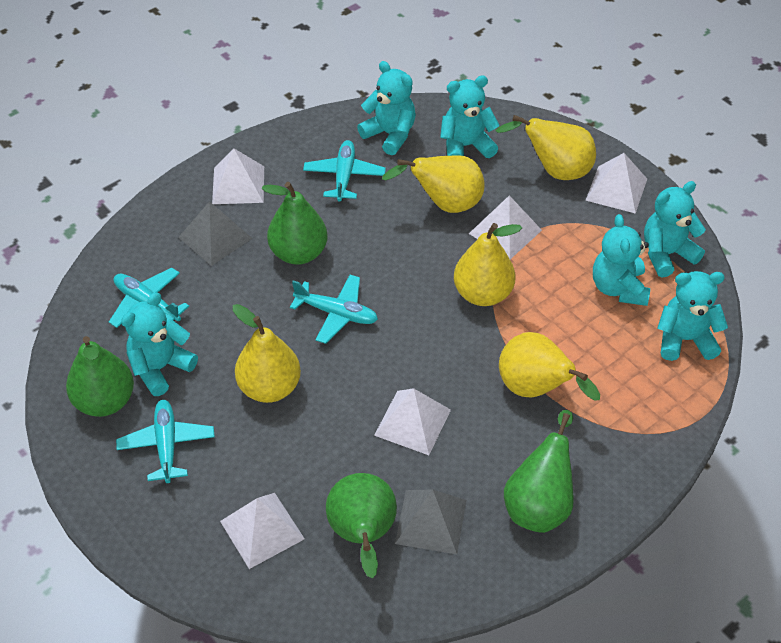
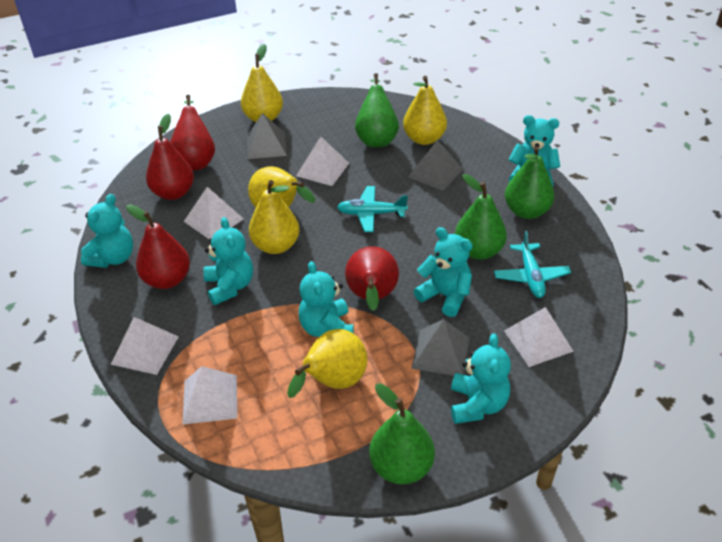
grey pyramid: [178,201,252,266] [395,489,466,554] = 2 -> [247,113,287,159] [408,140,463,191] [411,319,470,376] = 3
red pear: none = 0 -> [126,204,190,289] [146,114,194,200] [170,95,215,170] [345,246,399,311] = 4
turquoise plane: [109,268,189,328] [116,400,215,483] [290,275,378,344] [303,140,386,202] = 4 -> [337,186,408,232] [494,231,571,298] = 2

